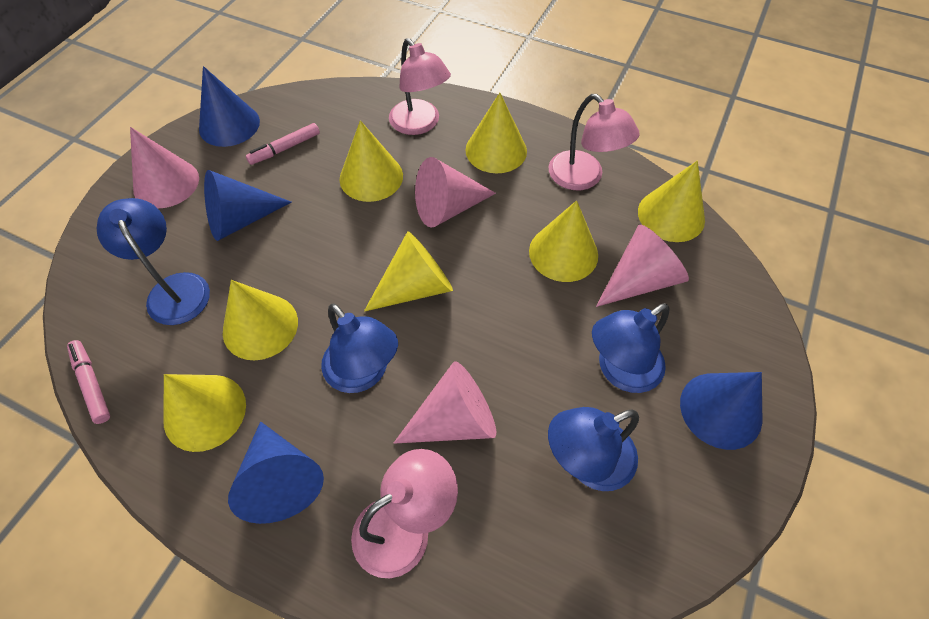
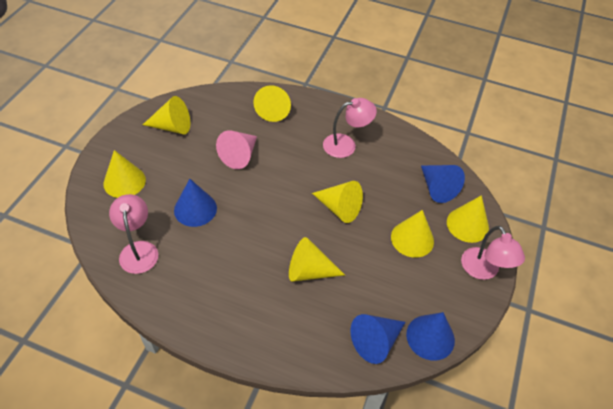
blue lamp: [96,198,210,325] [321,303,398,393] [548,407,639,491] [592,303,669,393] = 4 -> none = 0
pink cone: [130,127,199,208] [394,361,496,444] [415,157,496,228] [596,224,689,307] = 4 -> [216,130,257,169] = 1
pink marker: [67,340,110,424] [246,123,320,165] = 2 -> none = 0

